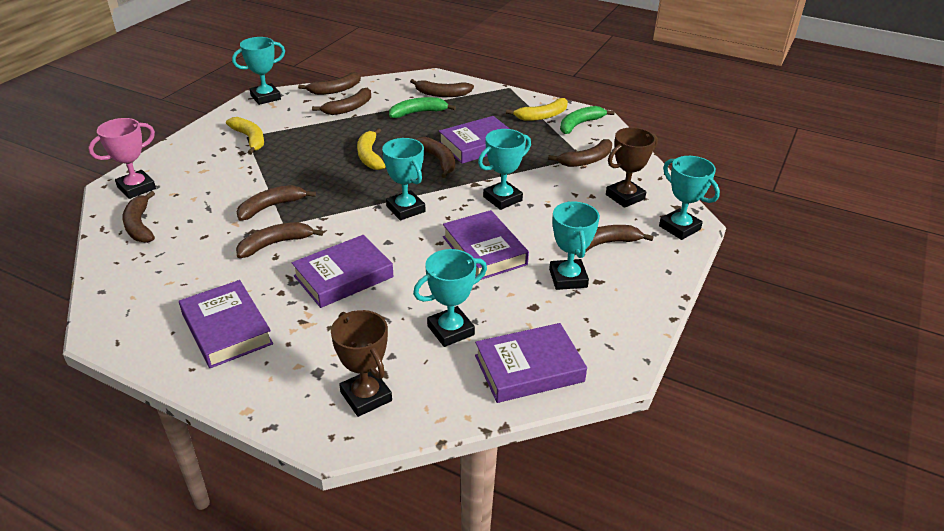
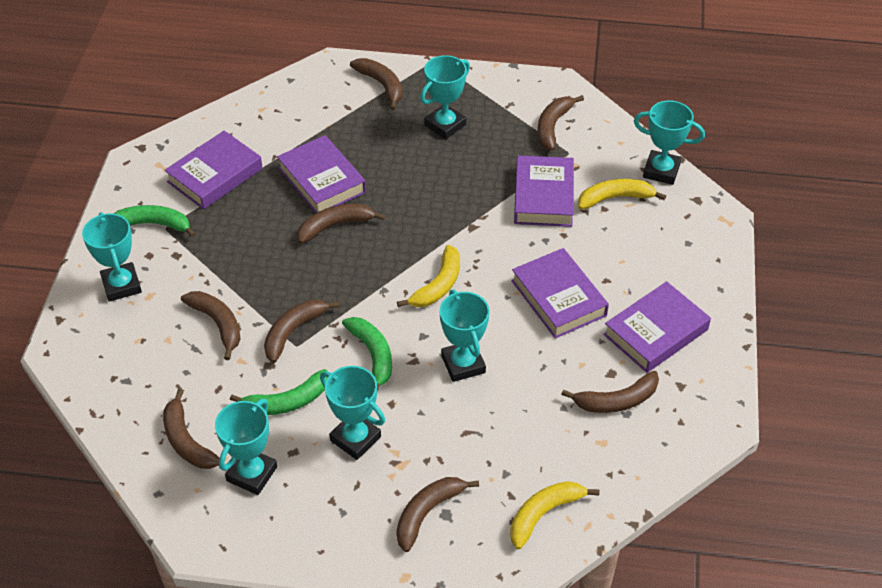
brown banana: [122,191,155,243] [236,222,323,258] [237,185,316,221] [298,72,361,95] [312,88,371,115] [410,79,474,97] [415,137,455,178] [548,139,612,167] [575,225,654,255] = 9 -> [163,388,220,469] [181,291,241,360] [264,300,339,363] [297,204,385,243] [350,58,402,110] [396,477,479,552] [537,95,584,151] [561,371,659,413] = 8
brown trophy: [331,310,392,417] [606,127,658,208] = 2 -> none = 0
green banana: [389,97,456,118] [560,106,614,134] = 2 -> [114,205,196,238] [230,369,328,415] [342,317,392,391] = 3
pink trophy: [88,118,156,199] = 1 -> none = 0

